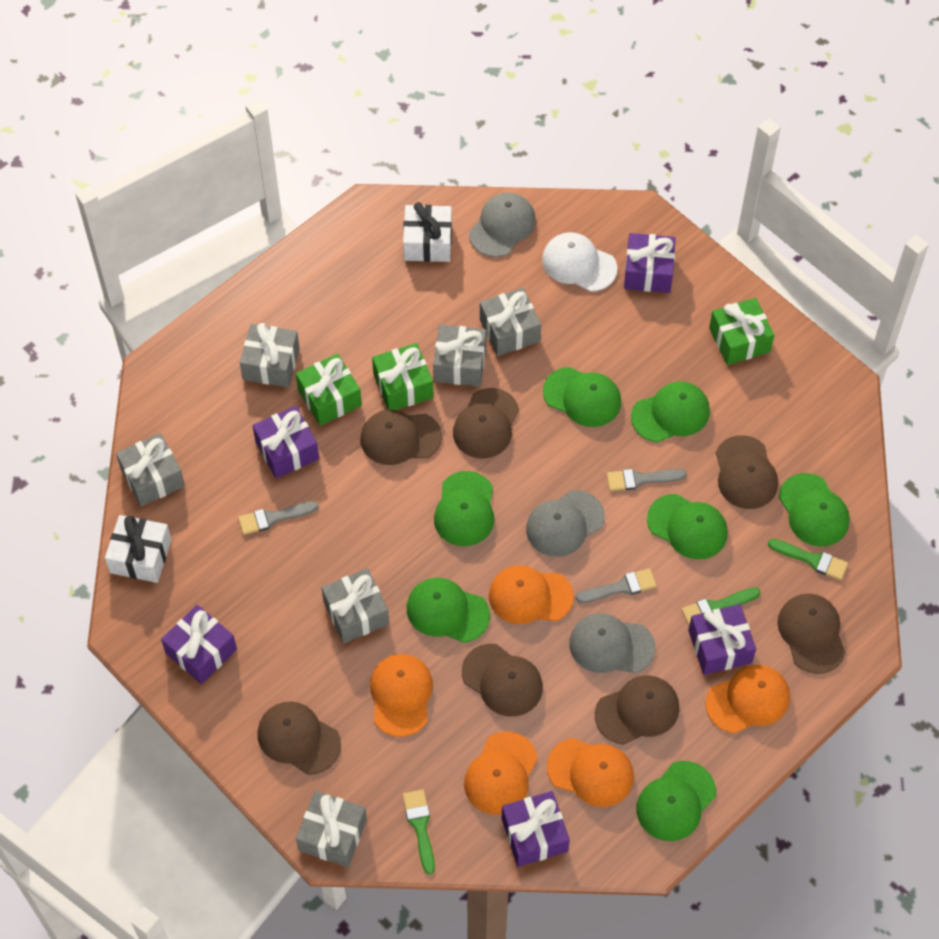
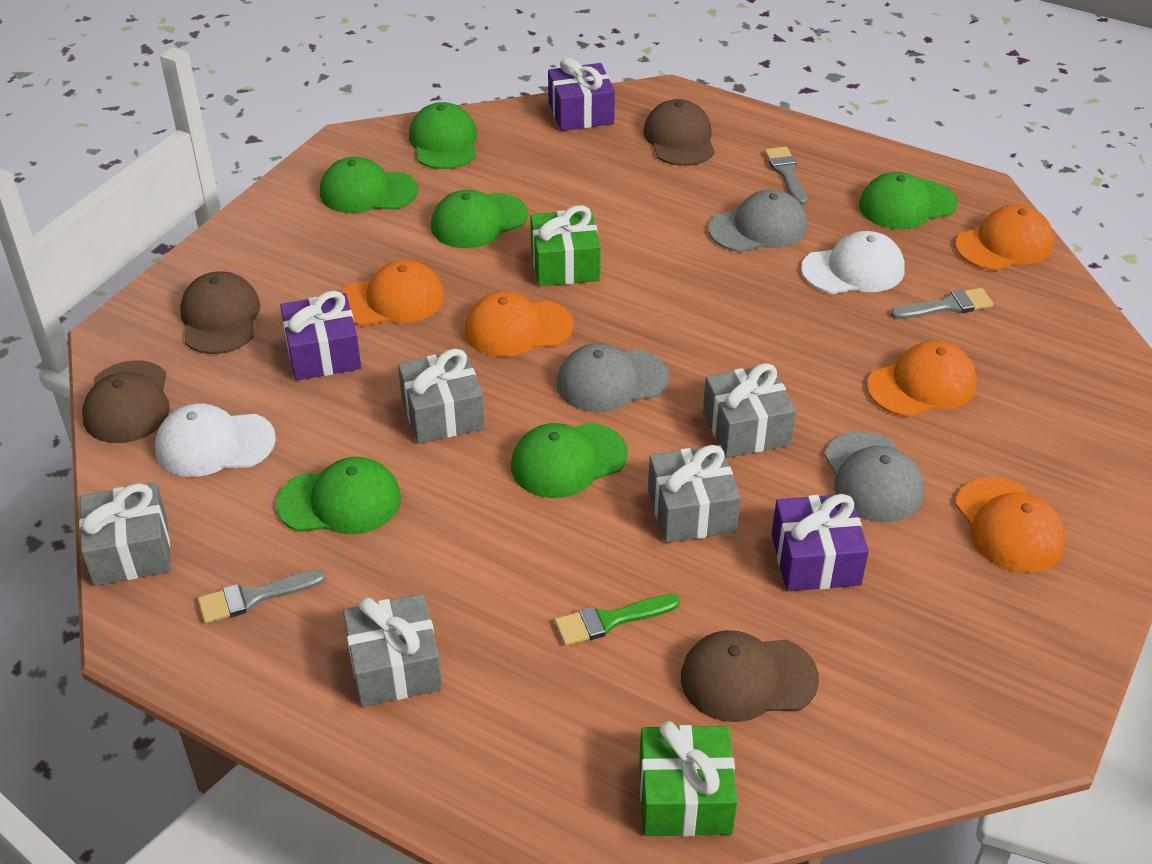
brown cap: [257,702,341,775] [360,410,442,465] [453,388,519,458] [462,644,543,717] [595,676,679,745] [716,435,778,509] [777,594,846,674] = 7 -> [82,361,170,443] [180,271,261,354] [643,99,715,166] [681,630,819,722] = 4
green brush: [403,789,435,874] [681,587,760,625] [768,539,848,580] = 3 -> [555,594,680,646] = 1
green cap: [407,578,490,643] [434,471,494,546] [543,367,621,427] [631,382,710,442] [636,761,716,841] [647,494,728,559] [779,473,850,547] = 7 -> [276,457,401,534] [320,156,418,213] [409,102,477,169] [431,190,528,248] [511,423,628,498] [859,172,957,229] = 6
green gift: [296,354,362,426] [372,343,434,410] [709,298,774,365] = 3 -> [530,205,601,286] [639,721,737,837] = 2
grey gift: [116,433,185,507] [240,323,300,387] [296,791,367,867] [322,568,389,643] [433,325,486,387] [480,288,541,356] = 6 -> [79,482,171,586] [343,594,442,707] [398,349,485,444] [648,445,741,543] [703,363,796,458] = 5
purple gift: [161,605,237,684] [252,406,319,479] [502,791,570,867] [624,233,676,293] [688,604,756,675] = 5 -> [280,291,361,381] [548,58,615,131] [771,494,869,591] = 3
white cap: [542,232,618,292] = 1 -> [155,403,276,477] [801,231,905,294] = 2
white gift: [105,515,172,583] [403,202,452,262] = 2 -> none = 0

